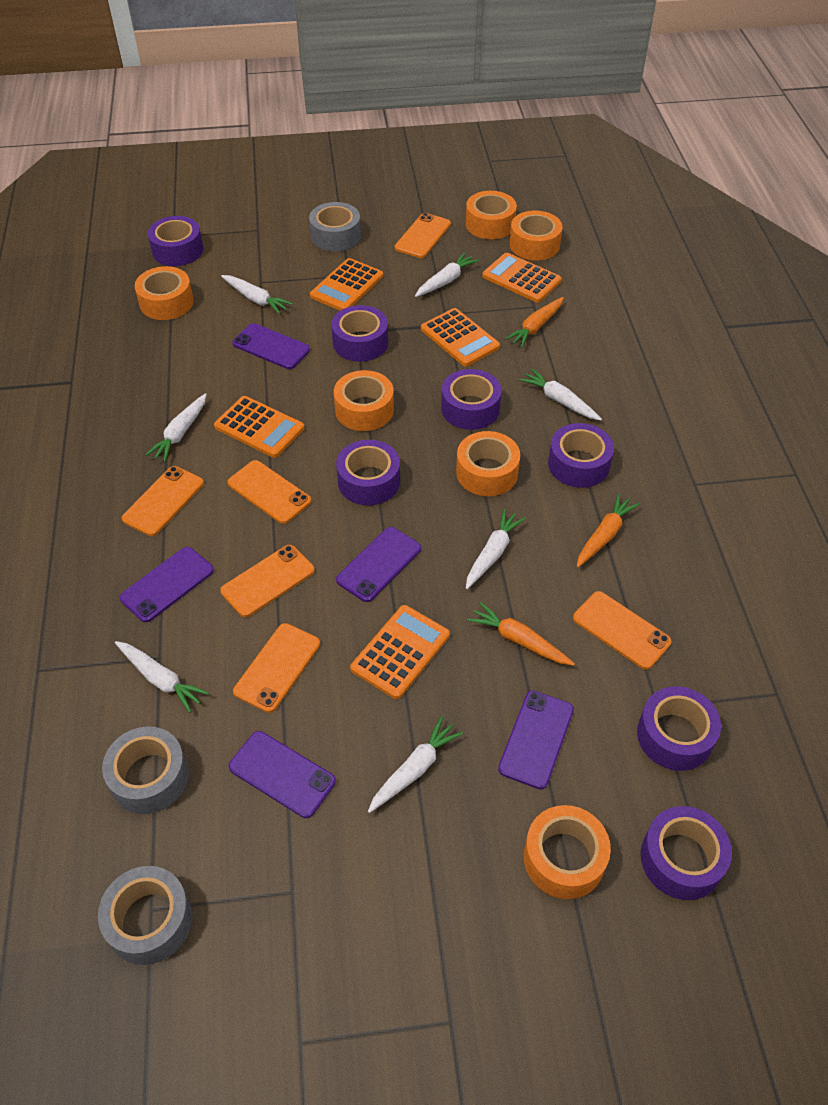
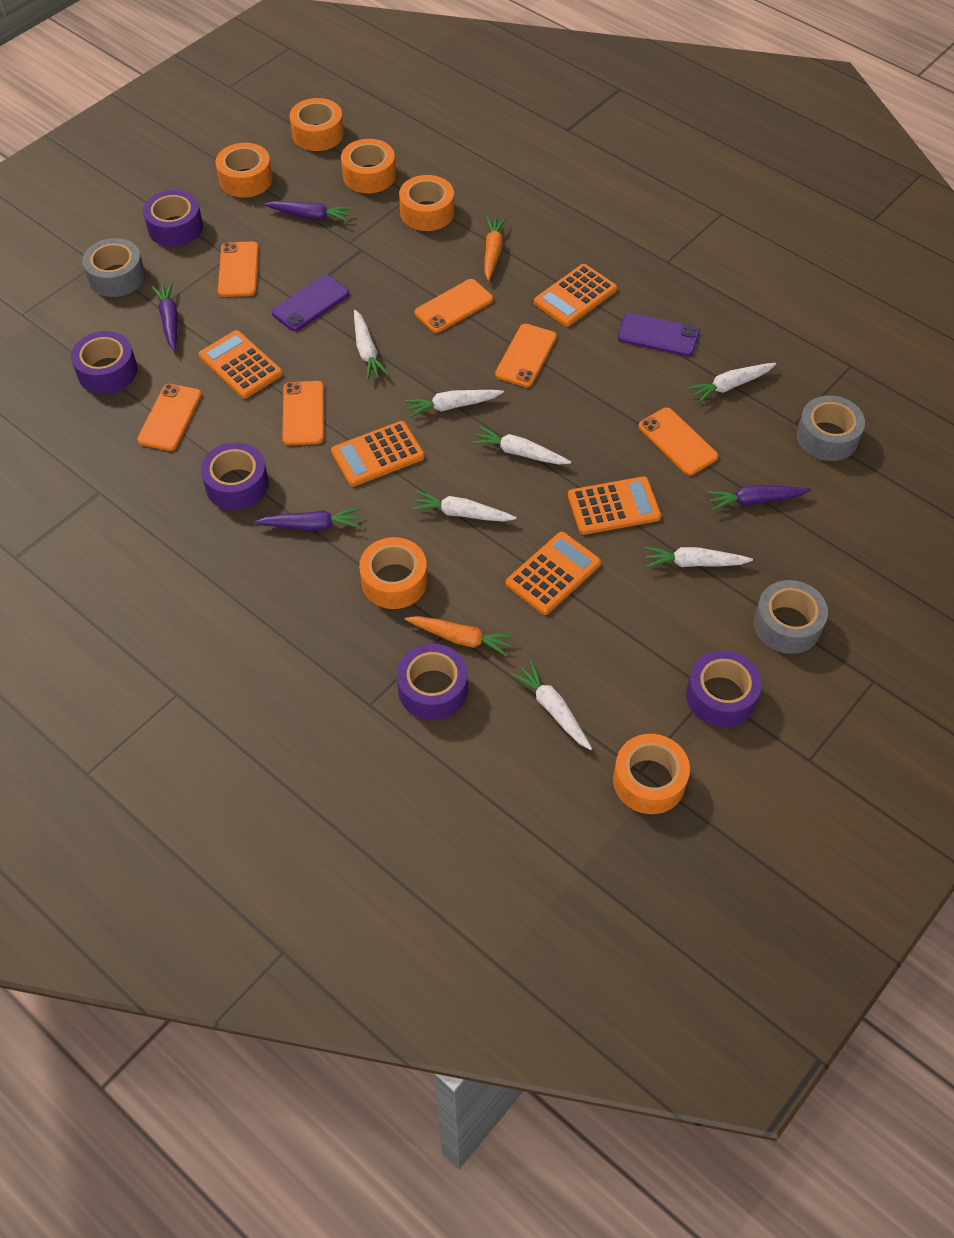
orange carrot: [467,602,575,666] [505,297,564,348] [577,493,640,567] = 3 -> [405,616,514,656] [484,216,506,281] = 2
purple carrot: none = 0 -> [151,282,178,351] [255,508,361,531] [264,201,352,222] [707,485,811,511] = 4
purple phone: [119,547,214,622] [228,731,336,818] [232,323,310,369] [336,527,421,602] [498,691,574,789] = 5 -> [271,275,349,331] [617,313,700,356] = 2
purple tape: [148,216,203,266] [331,305,388,362] [336,440,400,505] [441,369,502,430] [548,423,614,488] [637,686,721,771] [641,806,732,900] = 7 -> [71,331,137,394] [143,190,203,247] [201,442,269,510] [397,644,468,720] [686,650,762,727] = 5

